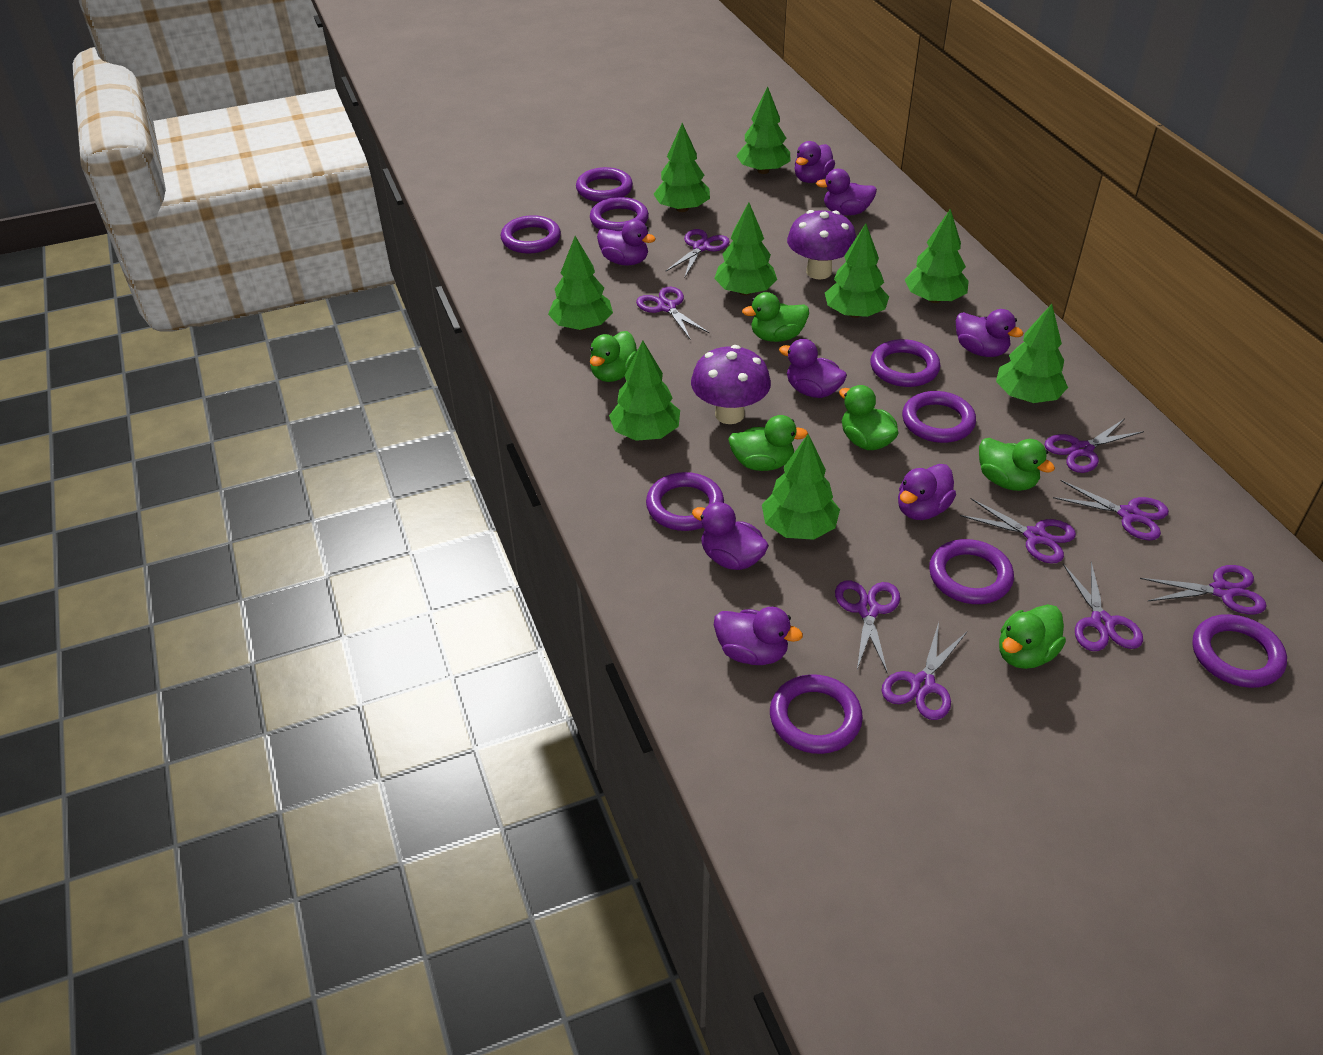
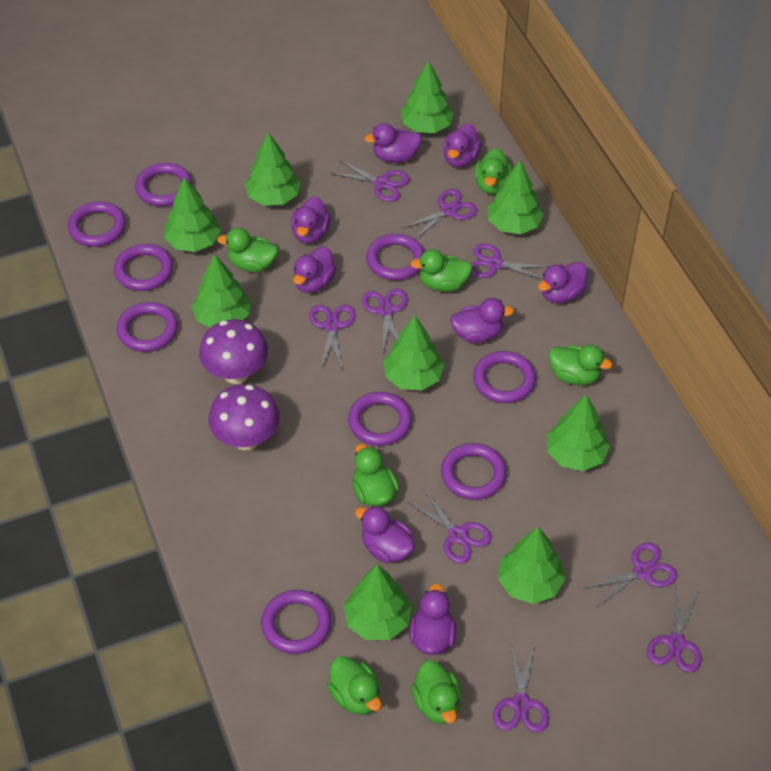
green duck: [590,331,637,382] [728,415,808,471] [742,292,809,342] [839,385,898,450] [979,438,1055,491] [999,604,1066,669] = 6 -> [217,228,278,272] [327,656,381,715] [352,444,399,507] [410,249,472,292] [411,660,462,724] [474,148,512,194] [549,344,612,385] = 7

